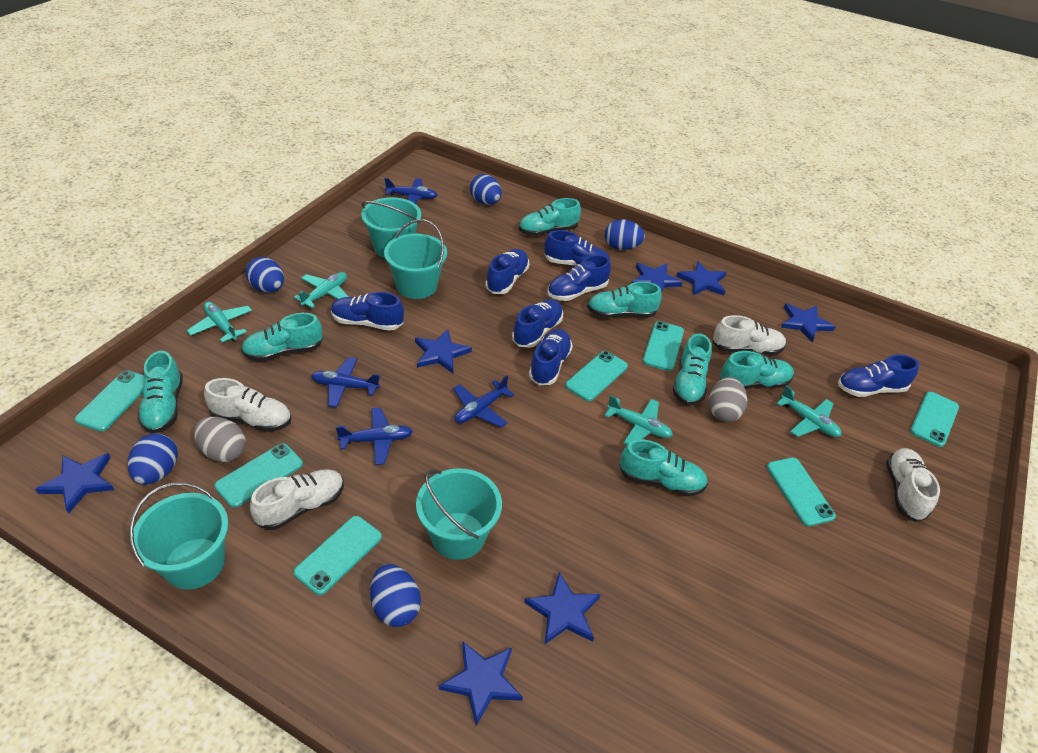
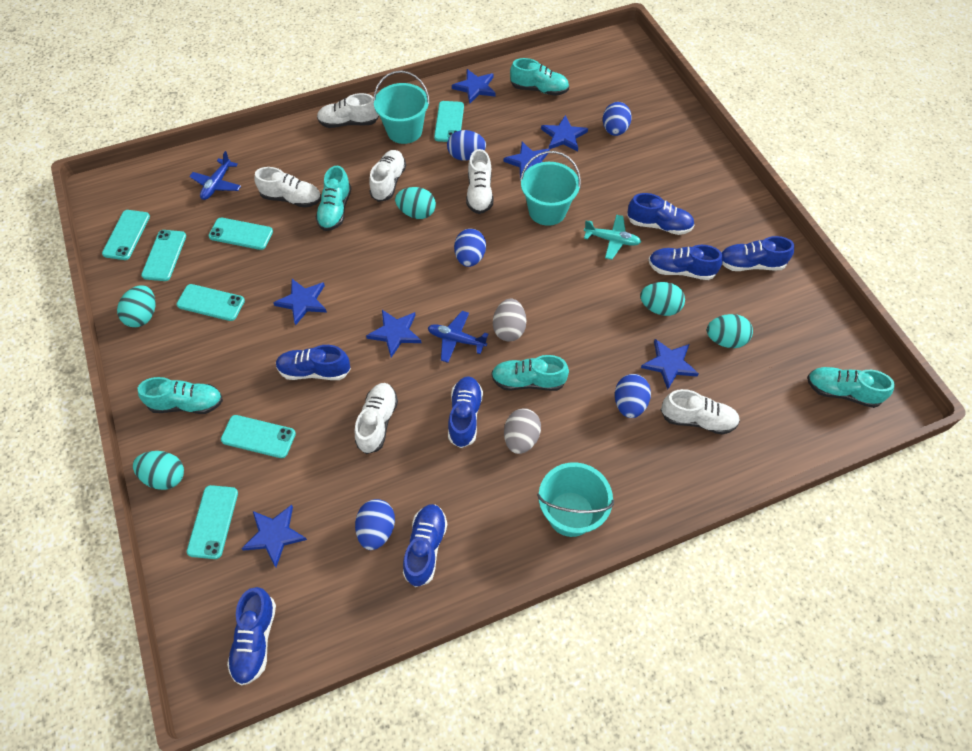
blue plane: [311,357,381,408] [336,408,413,465] [384,178,437,203] [453,375,515,428] = 4 -> [189,151,241,200] [428,311,488,363] = 2
turquoise bucket: [129,482,229,590] [361,197,421,258] [384,219,447,299] [416,468,502,560] = 4 -> [373,70,430,144] [520,151,581,226] [537,462,614,537] = 3
turquoise egg: none = 0 -> [117,285,155,327] [133,451,184,490] [395,187,436,219] [640,282,685,316] [707,314,753,348] = 5
turquoise plane: [187,302,252,342] [294,272,349,308] [604,395,673,445] [776,385,841,437] = 4 -> [584,215,641,260] = 1
turquoise shoe: [138,351,183,434] [241,313,323,361] [519,198,581,236] [587,282,662,318] [619,439,708,496] [673,334,712,405] [720,351,794,389] = 7 -> [138,377,223,414] [316,166,352,231] [491,355,569,391] [510,58,569,96] [807,367,895,408] = 5
white shoe: [204,378,292,432] [250,469,344,530] [713,315,786,355] [886,448,940,522] = 4 -> [254,167,321,208] [317,93,379,128] [354,383,398,454] [369,150,406,202] [466,149,493,214] [661,389,740,435] = 6

